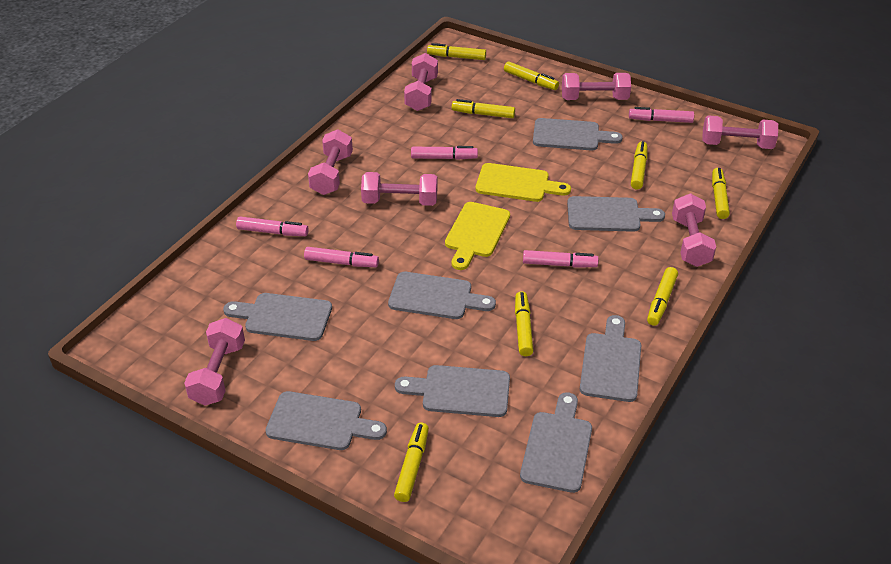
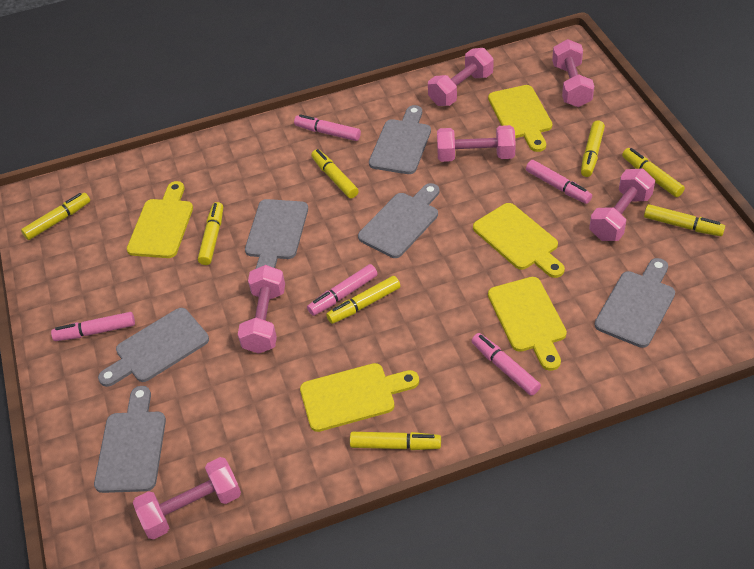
grey cutting board: [223,293,332,341] [265,391,387,450] [388,272,496,319] [395,365,510,417] [520,392,592,493] [533,118,623,150] [567,196,665,232] [580,315,641,402] = 8 -> [94,386,166,493] [98,308,209,387] [245,199,308,269] [358,183,439,258] [369,105,431,174] [594,258,675,348] = 6
pink dumbbell: [184,318,245,406] [308,129,353,195] [361,172,438,206] [404,53,438,111] [562,73,631,100] [672,194,716,267] [702,115,778,149] = 7 -> [133,457,241,539] [238,265,285,354] [428,48,494,106] [437,125,516,162] [552,39,594,107] [589,168,655,241] = 6
yellow cutting board: [445,202,510,270] [476,163,571,202] = 2 -> [127,181,193,258] [300,363,419,432] [473,203,565,278] [488,85,552,152] [488,277,567,371] = 5

